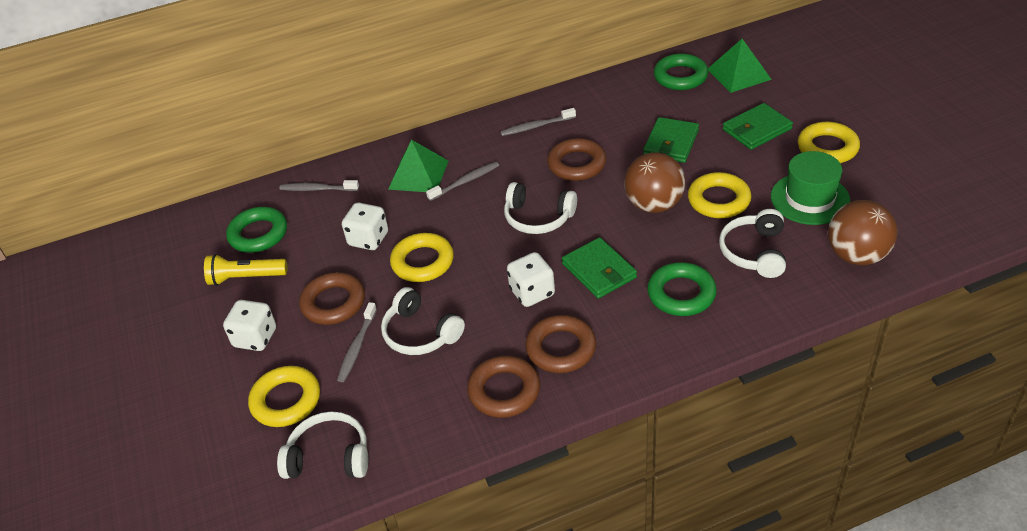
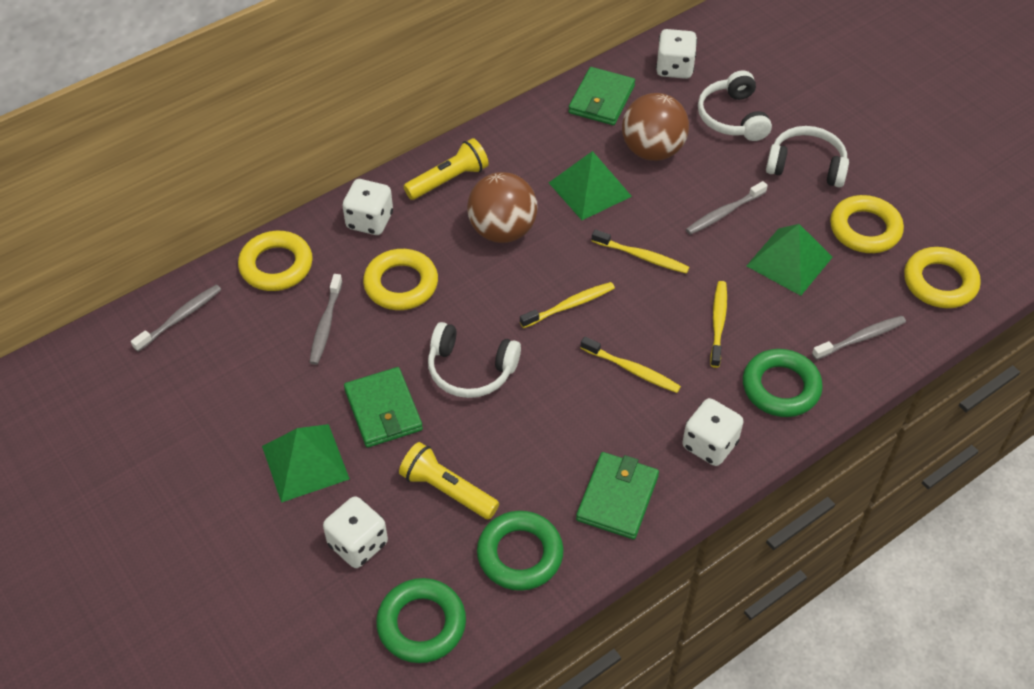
brown ring: [299,272,365,325] [467,356,540,418] [525,315,596,373] [547,138,606,181] = 4 -> none = 0
green hat: [771,151,851,225] = 1 -> none = 0
green pyramid: [388,140,448,192] [708,39,772,93] = 2 -> [262,424,350,503] [549,151,632,220] [747,224,833,296] = 3
white dice: [223,300,276,351] [342,203,388,250] [507,252,555,307] = 3 -> [323,496,388,568] [343,179,393,235] [656,29,697,79] [682,398,744,466] = 4
white headphones: [277,411,368,479] [381,287,465,355] [504,182,577,234] [719,209,786,278] = 4 -> [428,322,521,398] [698,70,772,141] [766,126,849,188] = 3
yellow flashlight: [204,254,287,286] = 1 -> [399,442,499,520] [404,138,489,200] = 2
yellow toothbrush: none = 0 -> [520,282,615,328] [581,337,681,393] [592,229,689,274] [710,281,727,368] = 4

